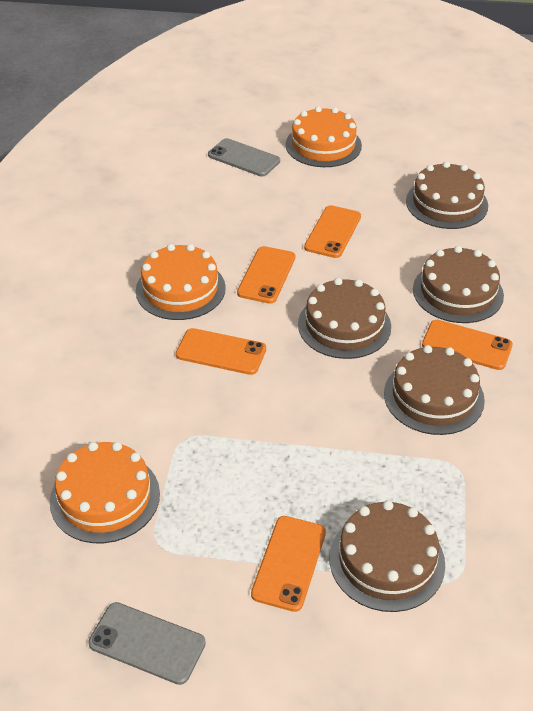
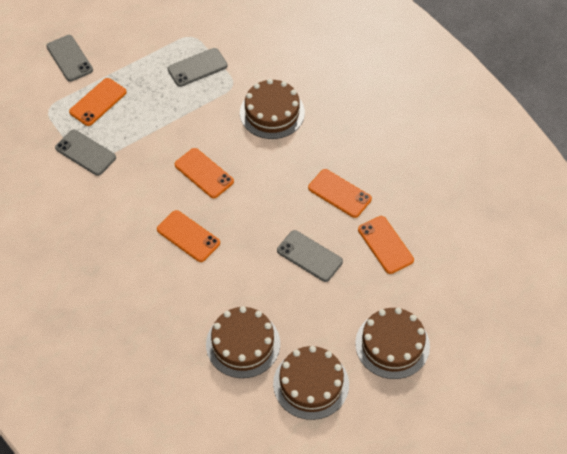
brown cake: [298,278,391,359] [330,500,445,612] [384,345,485,435] [406,161,488,229] [413,246,504,323] = 5 -> [206,306,280,378] [240,79,305,139] [273,346,349,420] [355,308,430,379] = 4
grey phone: [88,602,206,685] [208,138,280,177] = 2 -> [46,35,93,82] [55,130,116,176] [167,48,228,87] [277,230,343,282] = 4
orange cake: [50,442,160,543] [136,244,226,320] [286,106,362,167] = 3 -> none = 0

